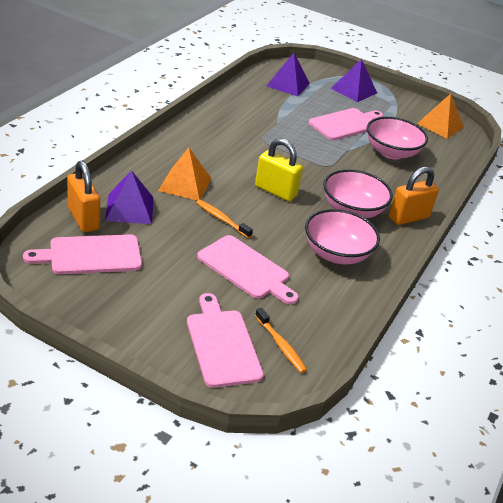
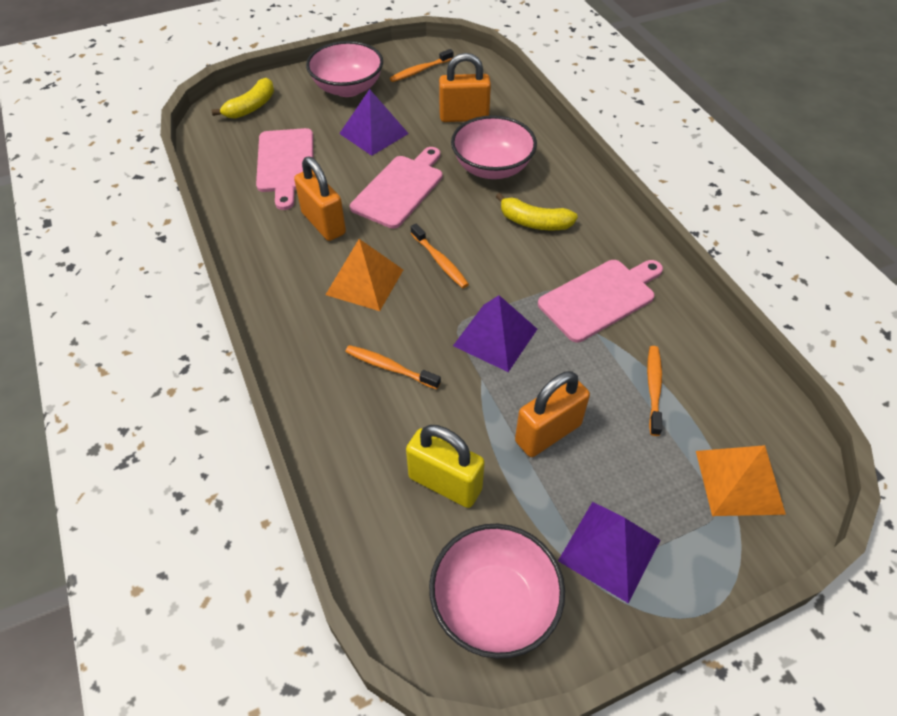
orange padlock: [67,161,100,232] [389,167,439,225] = 2 -> [294,157,346,241] [439,53,491,122] [515,371,590,457] = 3
orange toothbrush: [196,200,253,238] [255,308,307,373] = 2 -> [345,345,441,389] [390,49,453,82] [411,224,469,288] [647,346,662,436] = 4
pink cutting board: [23,234,142,274] [187,293,264,388] [197,235,299,304] [309,108,383,140] = 4 -> [256,128,313,210] [350,147,442,228] [538,260,663,342] = 3
yellow banana: none = 0 -> [211,78,274,119] [496,193,578,230] = 2

